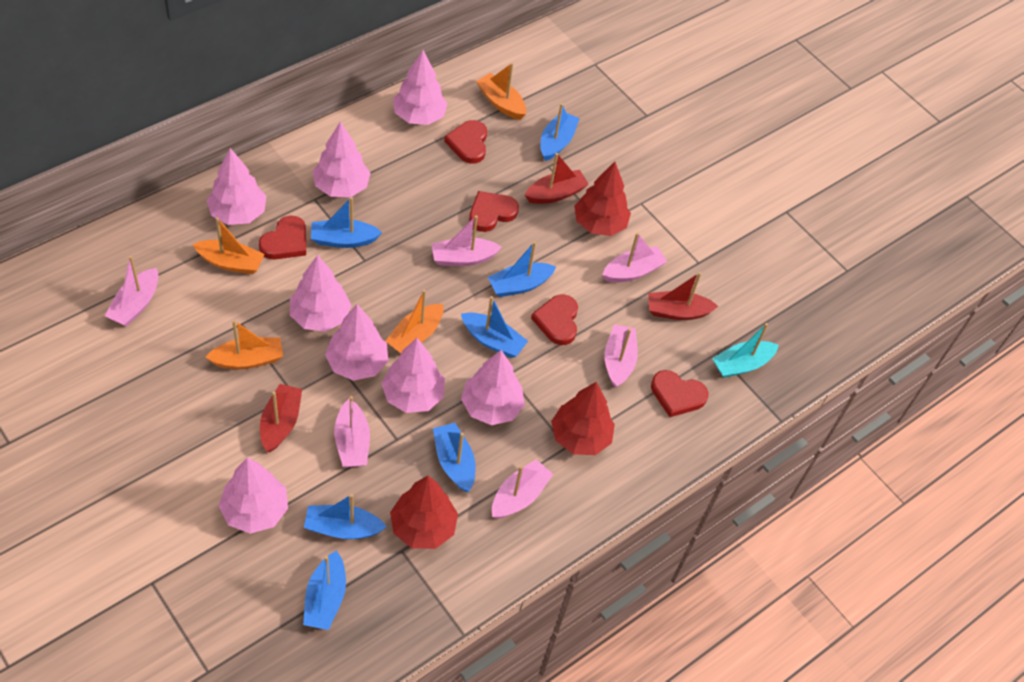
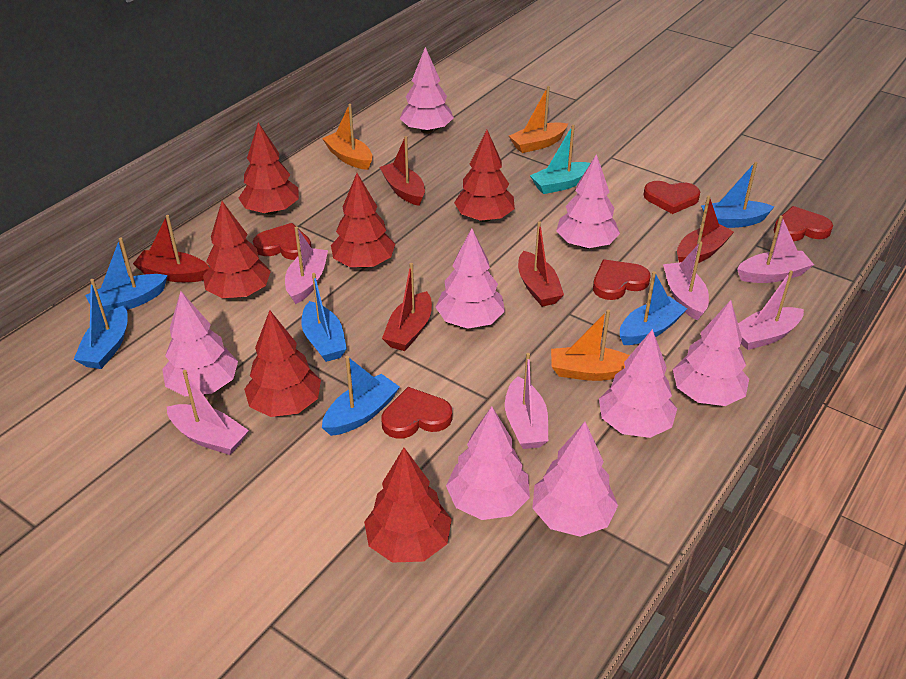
blue boat: [303,550,346,630] [304,494,387,539] [311,197,382,248] [433,423,476,492] [461,296,528,358] [488,241,556,297] [540,103,580,161] = 7 -> [73,279,128,369] [85,237,168,314] [302,273,347,362] [322,356,400,436] [620,271,687,345] [701,162,774,228] = 6
orange boat: [193,217,265,274] [206,320,283,369] [386,290,444,353] [476,63,526,120] = 4 -> [322,104,373,170] [509,86,568,153] [551,310,630,381] = 3
red boat: [260,384,302,452] [525,153,589,204] [648,272,718,320] = 3 -> [133,215,209,282] [380,136,425,206] [382,263,432,351] [518,221,564,307] [677,196,734,263] = 5
red tree: [390,475,458,549] [551,382,615,455] [574,162,631,236] = 3 -> [203,201,271,298] [239,122,299,215] [244,310,321,417] [331,173,395,268] [364,448,452,563] [454,130,515,222] = 6

